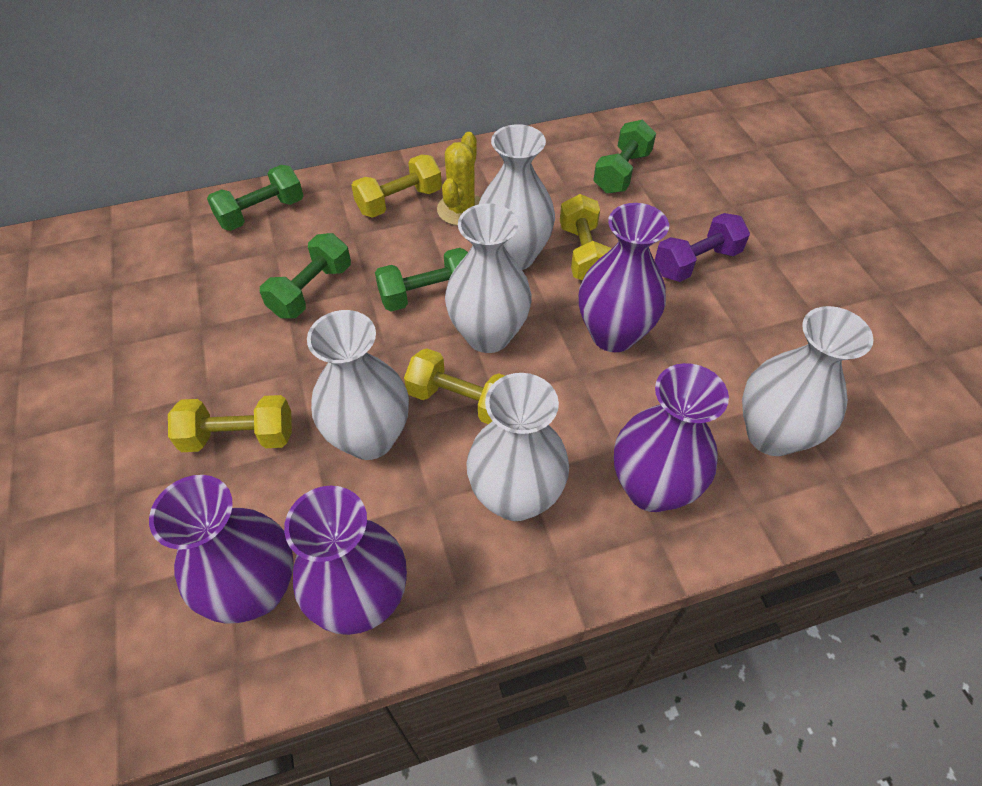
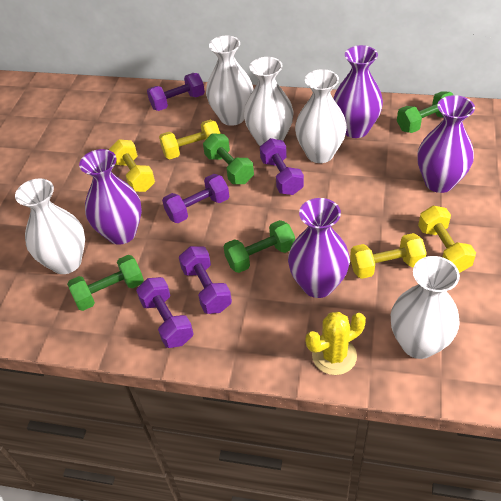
purple dumbbell: [655,213,750,282] = 1 -> [136,277,194,348] [147,73,205,111] [162,174,229,223] [179,246,232,314] [260,138,304,195] = 5

